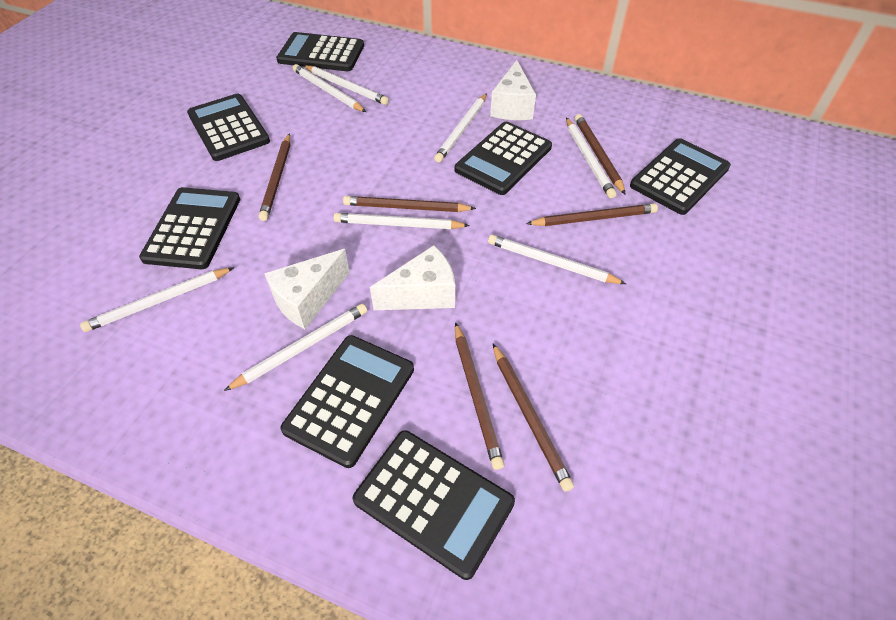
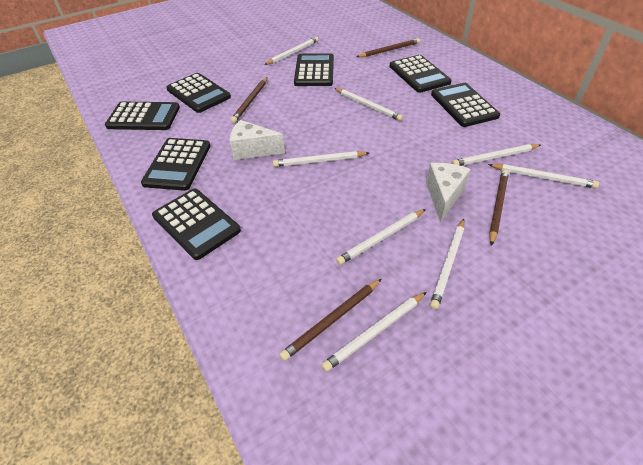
brown pencil: [259,133,290,221] [343,196,476,212] [455,322,504,470] [493,344,574,492] [526,204,658,226] [575,114,626,195] = 6 -> [231,77,267,123] [279,279,381,361] [356,38,420,57] [489,170,509,246] = 4
white cheese: [264,249,350,329] [370,245,455,310] [490,60,536,120] = 3 -> [230,120,285,160] [426,163,471,223] = 2

